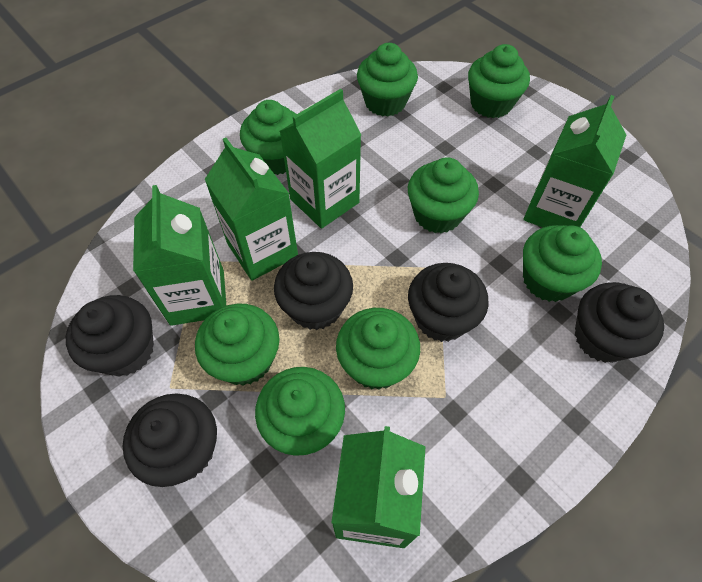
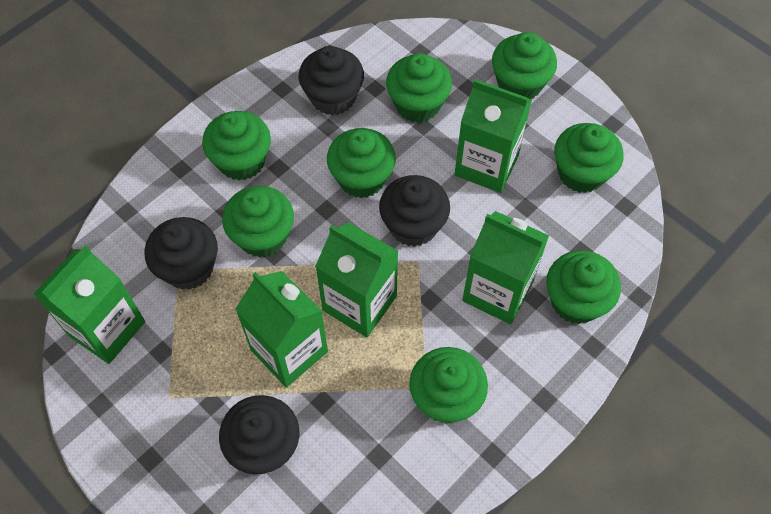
black cupcake: [66,295,154,377] [123,393,217,487] [274,252,353,330] [408,263,489,342] [575,282,664,363] = 5 -> [145,217,218,290] [219,395,299,474] [299,46,364,115] [379,175,450,247] = 4

